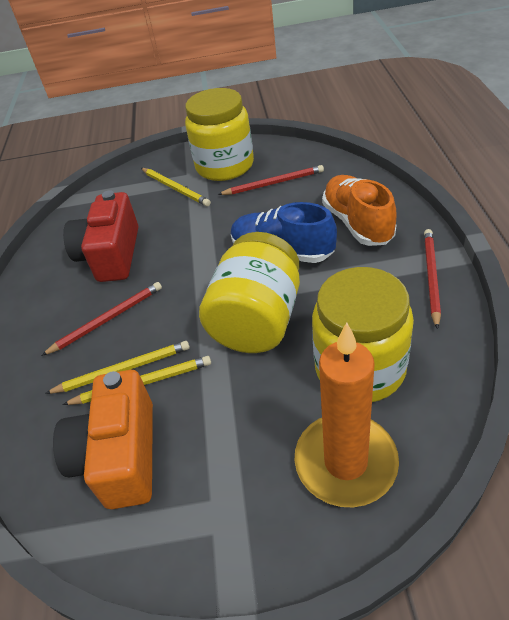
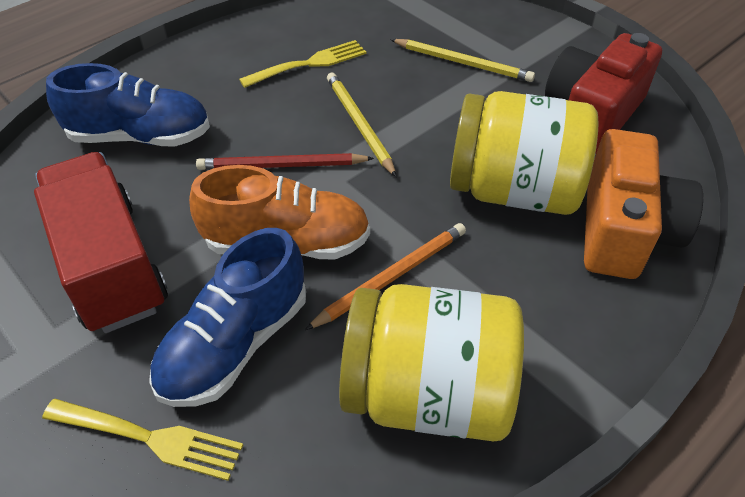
blue shoe: [231,202,337,263] = 1 -> [46,63,210,146] [149,228,306,407] = 2
orange candle: [294,322,399,507] = 1 -> none = 0
orange pencil: none = 0 -> [305,223,466,330] = 1
red pencil: [41,282,162,356] [218,165,324,195] [424,229,441,329] = 3 -> [196,153,374,170] = 1
red truck: none = 0 -> [34,152,168,333] = 1
yellow fork: none = 0 -> [42,399,243,481] [239,40,366,88] = 2
yellow jar: [185,88,254,181] [199,232,300,353] [312,267,414,402] = 3 -> [339,284,524,442] [450,91,598,215] = 2
yellow pencil: [45,341,190,394] [62,356,211,405] [141,168,211,206] = 3 -> [327,73,397,177] [390,39,535,82] = 2

